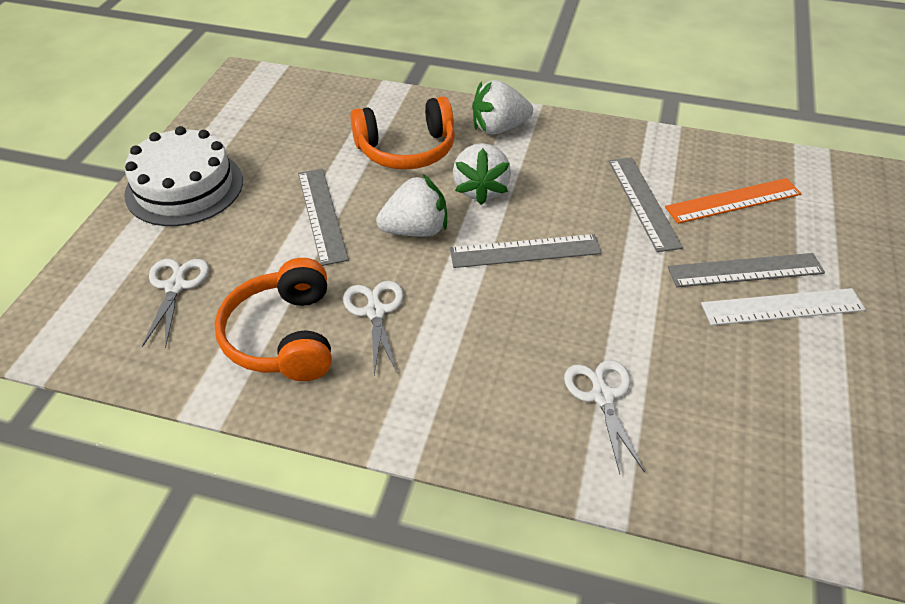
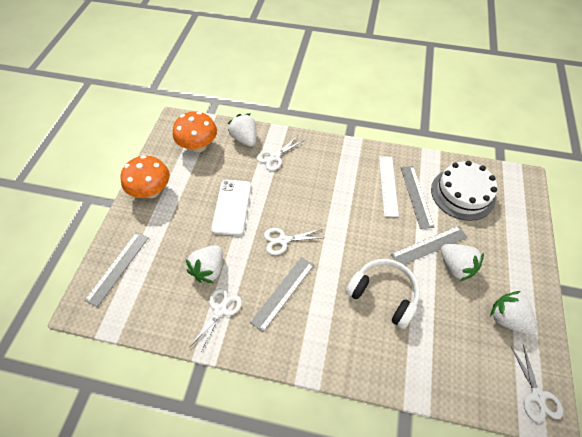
orange headphones: [214,258,332,381] [350,96,455,170] = 2 -> none = 0
orange mushroom: none = 0 -> [120,155,170,198] [173,111,217,153] = 2
orange ruler: [665,178,802,224] = 1 -> none = 0
white headphones: none = 0 -> [345,259,420,329] = 1
white phone: none = 0 -> [211,180,251,236] = 1
white scissors: [142,259,209,348] [343,281,404,375] [564,360,645,474] = 3 -> [190,288,242,353] [257,137,304,171] [264,228,322,255] [511,344,563,422] = 4
white strawberry: [376,175,447,237] [453,143,511,205] [472,80,533,135] = 3 -> [186,245,223,283] [228,113,257,147] [441,244,484,281] [490,291,537,335] = 4

